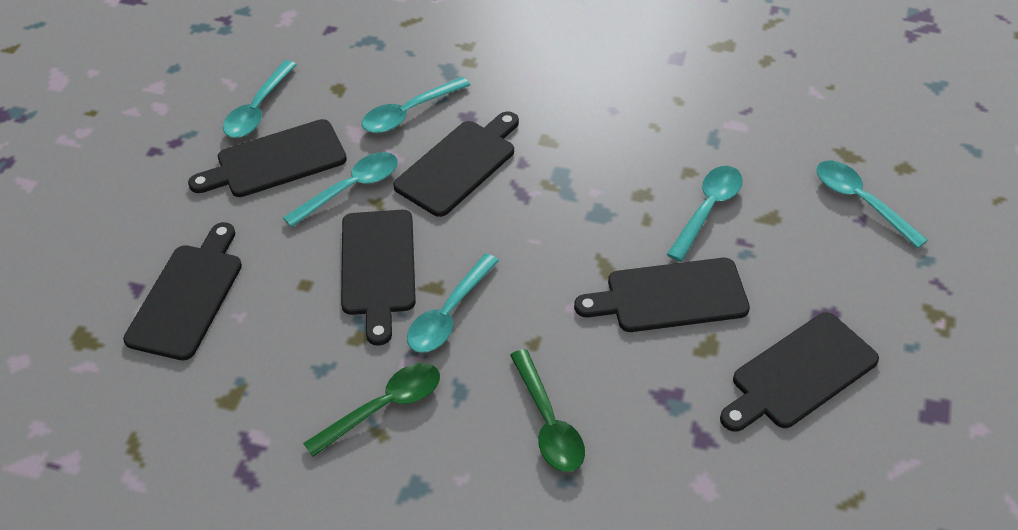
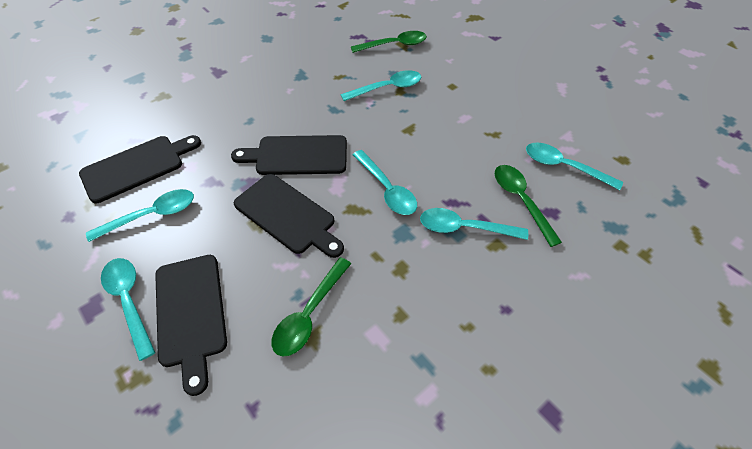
black cutting board: [123,222,242,360] [188,119,347,197] [341,210,416,346] [393,111,519,217] [574,258,750,332] [720,312,879,432] = 6 -> [79,135,201,203] [155,255,227,396] [231,135,347,175] [234,174,344,258] = 4
green spoon: [303,363,440,457] [510,349,585,472] = 2 -> [272,257,351,356] [351,31,427,53] [495,165,562,247] = 3

